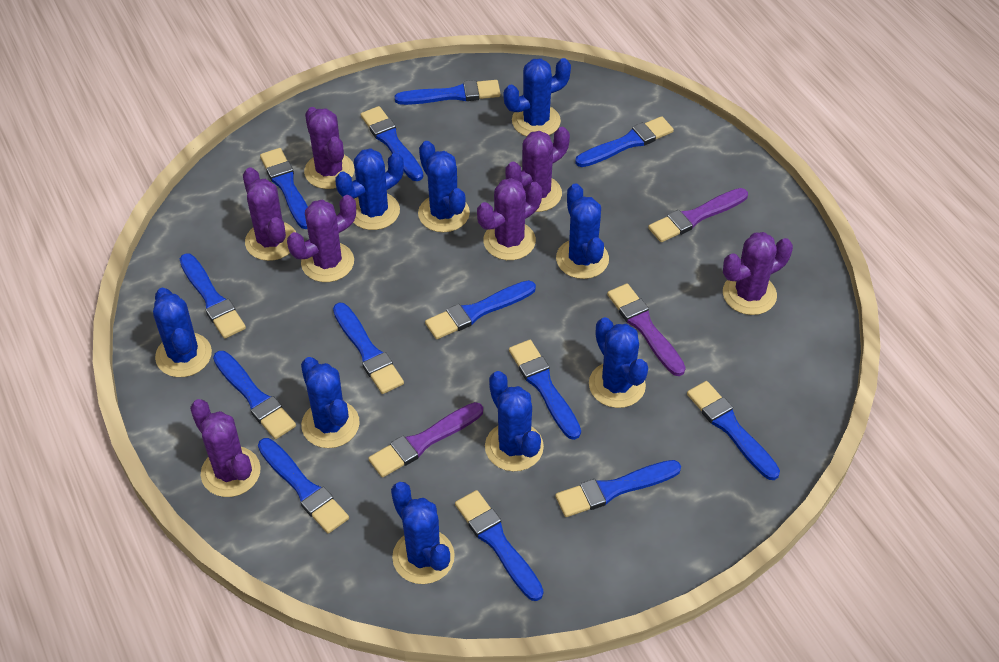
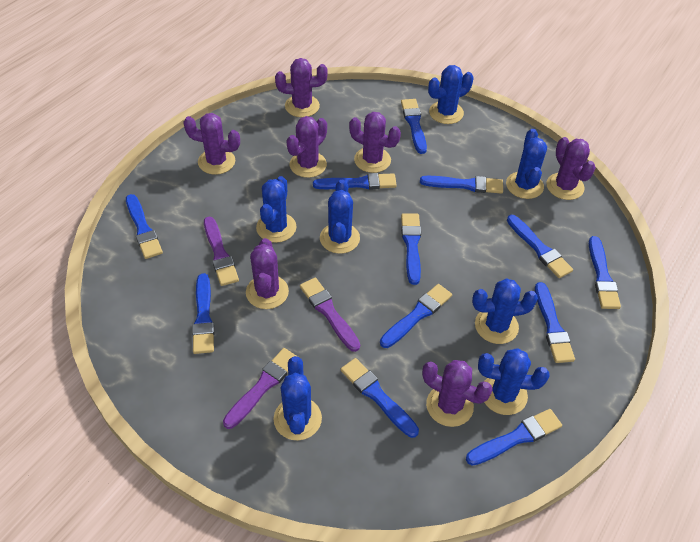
blue brush: [180,253,246,339] [213,351,296,439] [258,438,349,533] [260,148,308,229] [333,303,404,394] [361,106,423,181] [395,80,501,105] [425,280,536,339] [455,490,544,601] [509,340,581,440] [555,460,681,517] [575,116,674,167] [687,381,780,480] = 13 -> [126,194,163,259] [192,273,214,354] [313,173,397,189] [341,358,419,438] [380,284,452,348] [401,99,427,154] [401,213,421,285] [420,176,503,194] [466,409,562,466] [507,215,573,278] [535,282,575,363] [589,236,621,309] = 12
blue cactus: [153,288,212,377] [301,357,360,448] [335,148,404,230] [391,482,455,584] [418,141,470,232] [485,371,544,471] [504,58,571,136] [556,183,609,279] [589,317,648,408] = 9 -> [256,176,296,243] [274,356,322,440] [320,180,360,254] [428,65,473,124] [472,279,538,344] [478,348,549,415] [506,129,547,199] = 7

